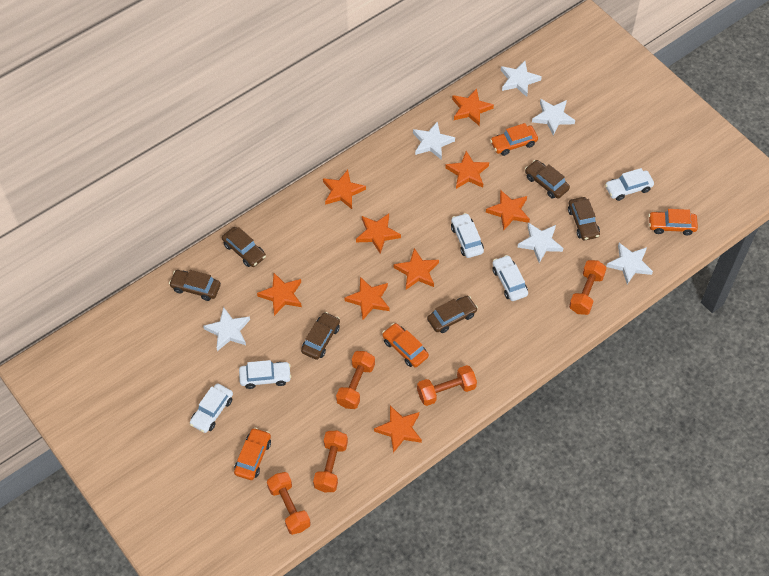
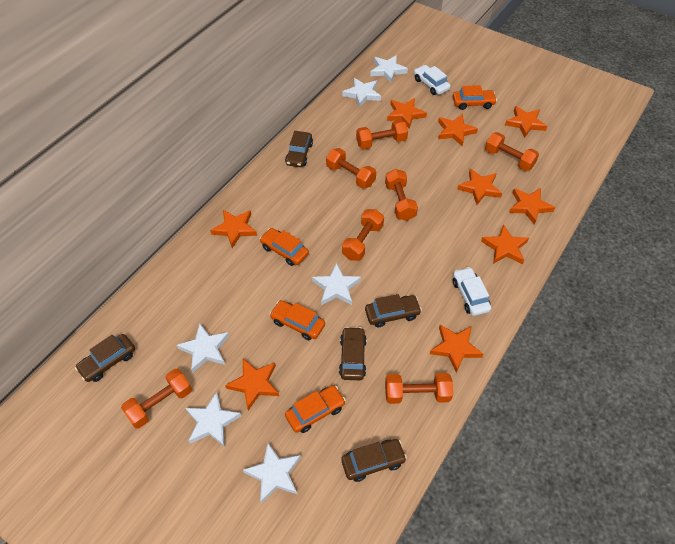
brown car: [169,270,221,301] [222,227,266,267] [301,312,340,360] [427,296,478,333] [525,160,570,199] [568,197,600,240] = 6 -> [75,334,135,382] [285,131,313,167] [339,327,367,380] [341,439,407,482] [365,294,422,327] = 5
orange dumbbell: [267,472,311,535] [313,431,348,492] [336,351,375,409] [417,365,477,406] [569,260,607,315] = 5 -> [121,369,192,429] [326,148,376,189] [342,209,384,261] [356,120,408,149] [385,169,418,221] [385,373,453,404] [485,132,539,171] = 7
white car: [190,384,233,433] [239,360,291,389] [451,213,484,258] [492,255,528,301] [605,168,654,201] = 5 -> [414,65,451,95] [453,267,491,316] = 2

